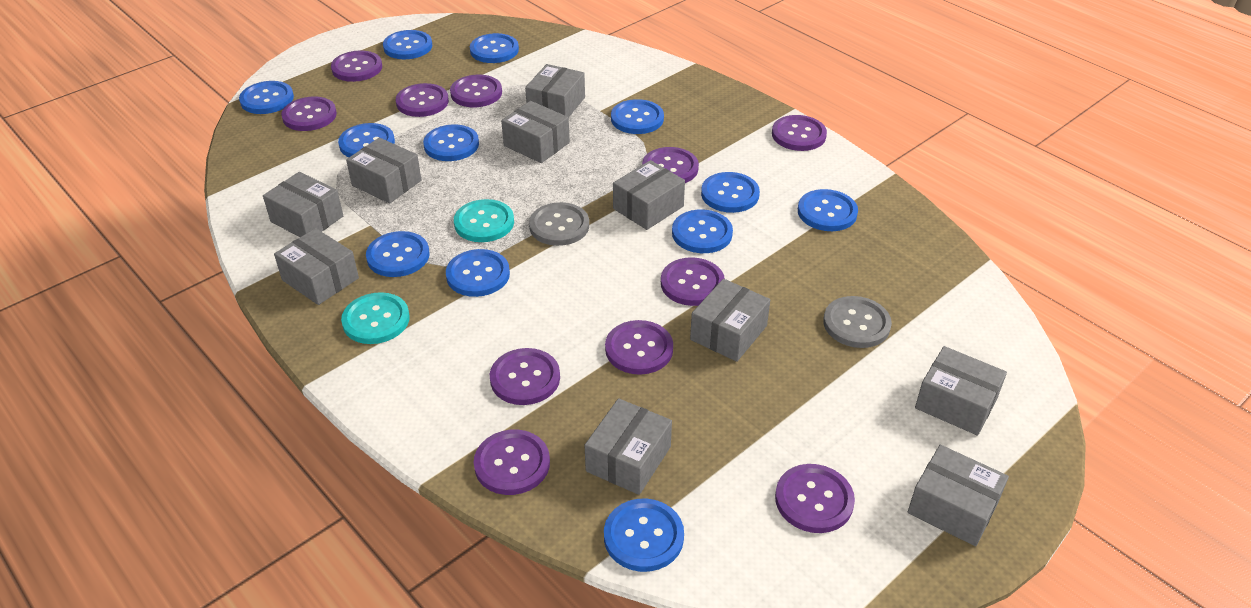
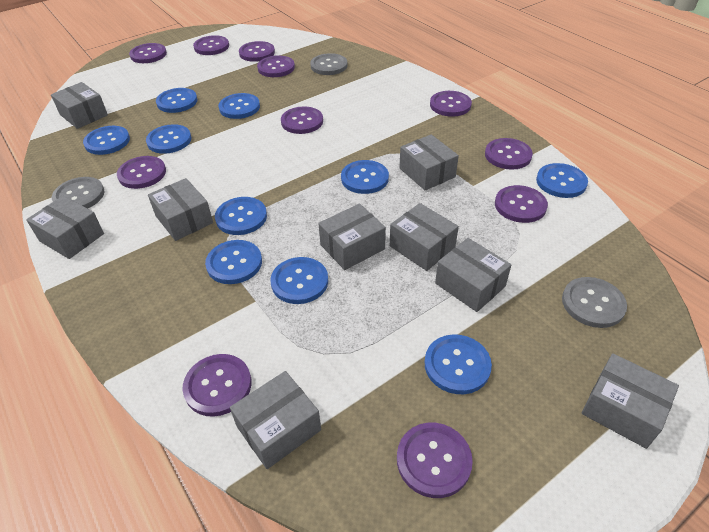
blue button: [239,81,294,114] [338,123,395,157] [366,231,429,277] [383,30,432,59] [423,124,479,161] [446,249,510,297] [470,33,519,63] [604,499,684,572] [611,99,664,134] [672,210,733,253] [701,172,760,213] [798,189,858,231] = 12 -> [83,126,130,155] [146,124,191,154] [156,88,198,113] [205,240,262,284] [215,197,267,235] [218,93,260,119] [270,257,328,304] [341,160,389,194] [425,335,492,394] [536,163,588,198] = 10
grey box: [263,172,343,237] [274,228,359,305] [346,138,422,204] [501,101,570,163] [525,64,585,117] [585,398,672,495] [613,160,685,230] [690,279,770,362] [908,445,1009,546] [915,346,1007,436] = 10 -> [26,196,104,259] [51,82,108,129] [148,178,213,241] [230,371,321,469] [318,204,386,270] [390,203,459,271] [399,134,459,191] [435,238,511,312] [582,353,679,449] = 9
grey button: [529,202,589,246] [823,296,892,348] = 2 -> [52,177,105,209] [310,53,348,75] [562,277,627,328] = 3
turquoise button: [341,292,410,344] [454,199,514,242] = 2 -> none = 0

